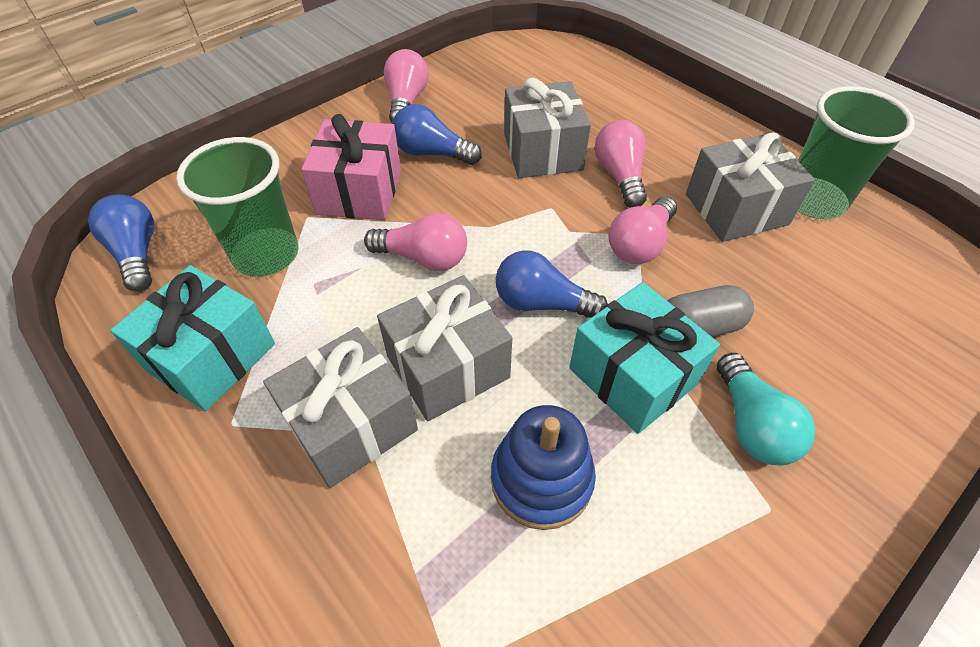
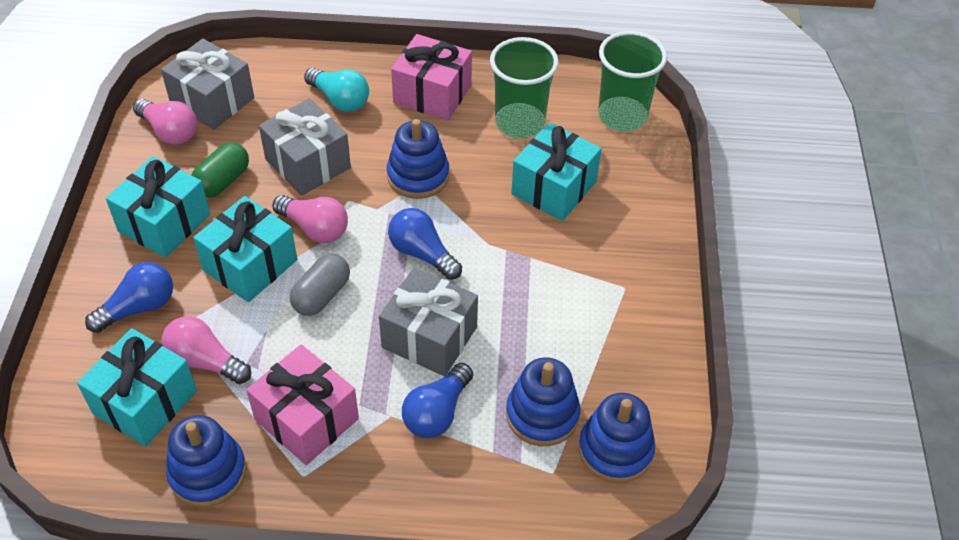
blue stacking toy: [491,405,596,530] = 1 -> [166,415,247,507] [387,119,449,199] [506,357,580,446] [579,393,655,483] = 4
green capsule: none = 0 -> [192,142,249,198] = 1
grey gift: [263,327,418,488] [377,275,512,421] [504,78,591,178] [686,133,815,242] = 4 -> [161,39,254,130] [259,99,351,196] [379,268,478,376] = 3
pink gift: [301,114,401,220] = 1 -> [246,344,359,465] [391,34,472,121] = 2
pink light bulb: [364,213,467,271] [384,49,429,123] [595,120,647,208] [608,197,677,264] = 4 -> [133,99,197,145] [161,316,251,384] [272,195,348,243] = 3
turquoise gift: [110,265,275,411] [569,282,720,434] = 2 -> [77,328,197,447] [106,156,210,258] [193,196,297,302] [511,122,602,221] = 4

